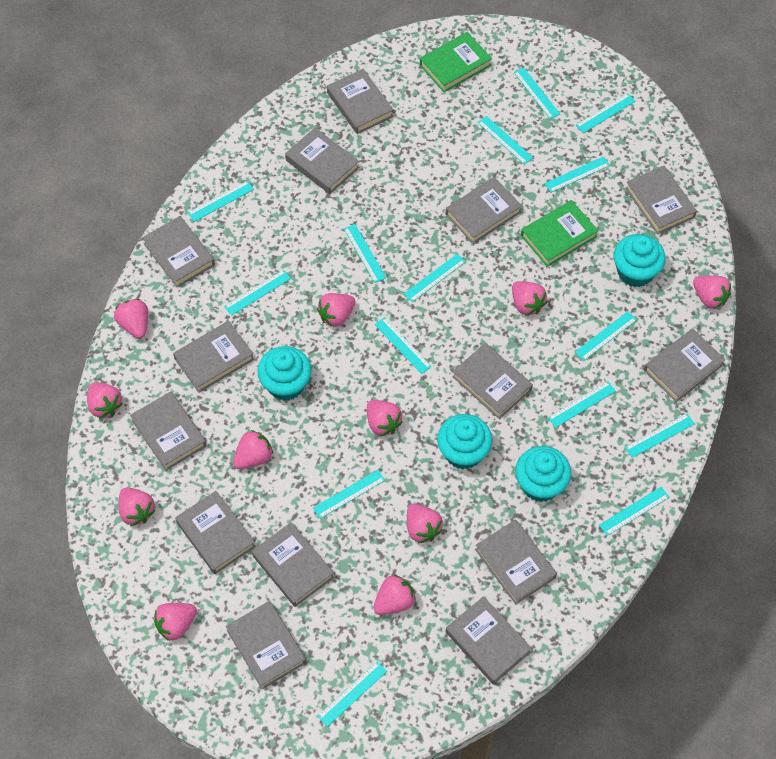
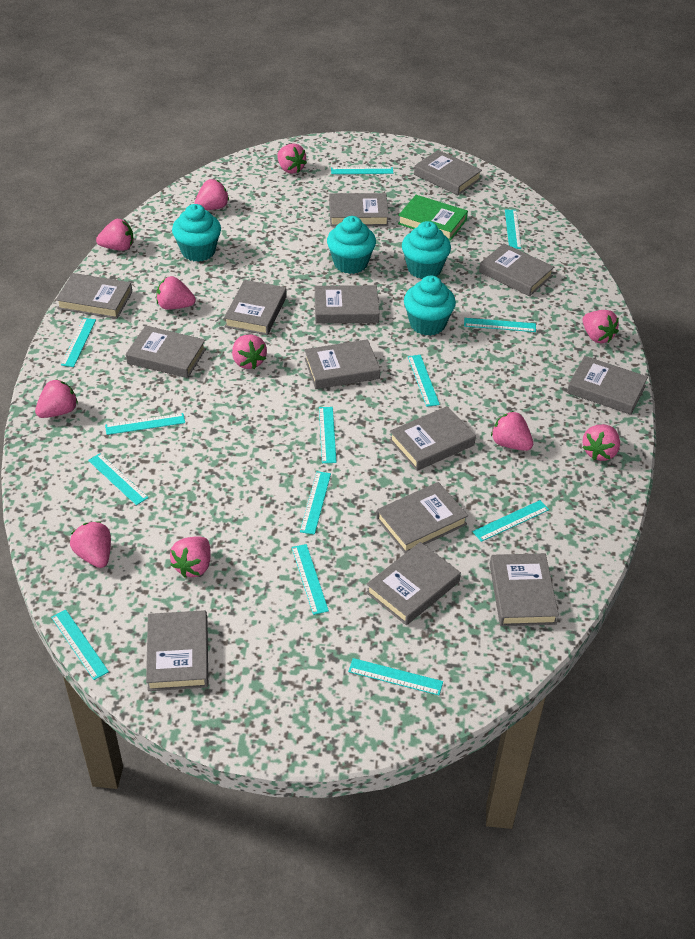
green book: [420,32,492,92] [521,200,598,267] = 2 -> [398,195,468,241] = 1
turquoise ruler: [188,181,254,222] [224,270,291,316] [313,470,385,519] [317,661,387,727] [344,224,386,283] [374,317,432,374] [404,254,466,302] [478,116,533,165] [514,68,560,119] [544,156,610,193] [548,381,616,428] [575,311,637,361] [576,93,635,133] [599,487,669,536] [625,414,695,458] = 15 -> [51,609,109,680] [61,318,96,367] [88,453,148,505] [105,413,185,435] [292,544,329,615] [300,471,331,535] [319,407,337,463] [331,167,393,174] [348,658,443,695] [408,355,440,407] [464,318,536,332] [473,500,549,542] [505,210,521,249] = 13

